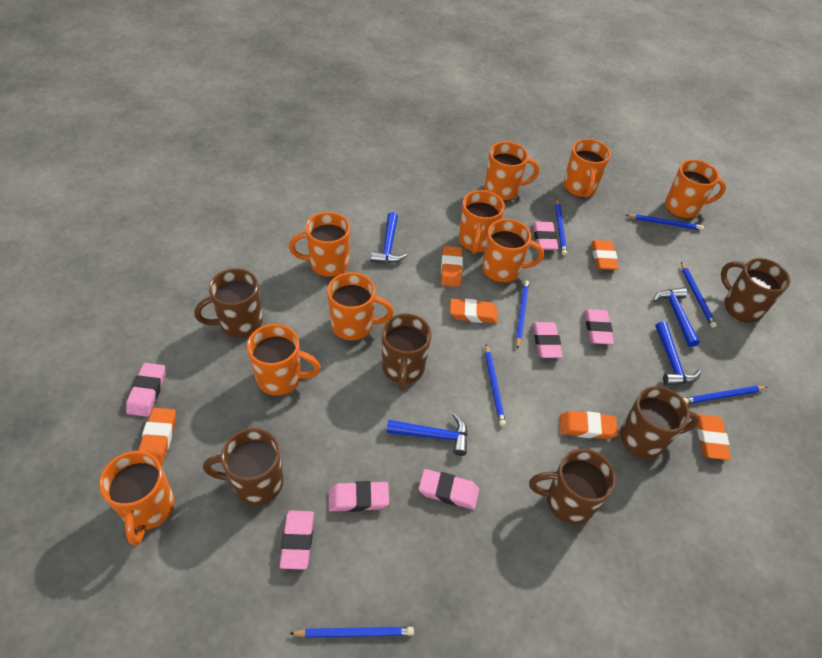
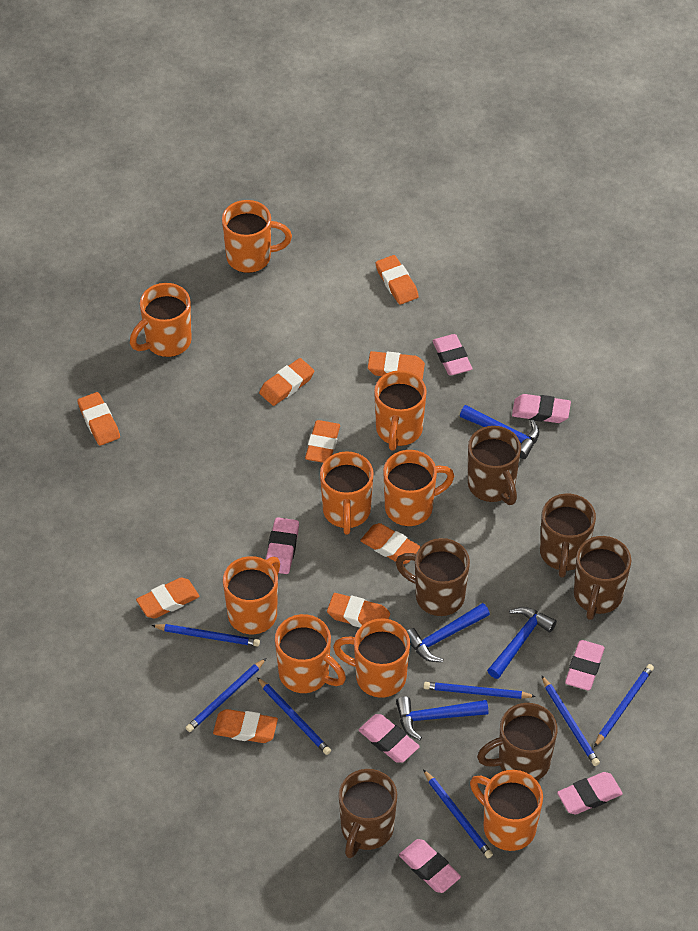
orange eraser: [138,408,176,465] [441,246,463,287] [450,299,498,323] [560,411,618,439] [592,240,619,270] [697,414,731,460] = 6 -> [77,392,120,446] [136,578,199,618] [213,709,278,743] [259,358,314,406] [305,420,340,463] [327,593,390,628] [360,523,421,564] [368,351,425,379] [376,255,419,305] = 9

